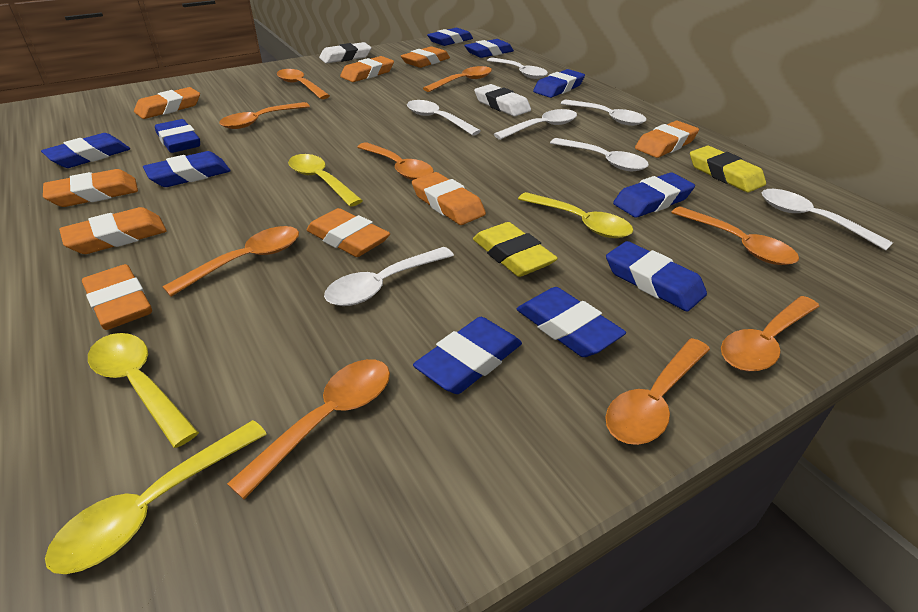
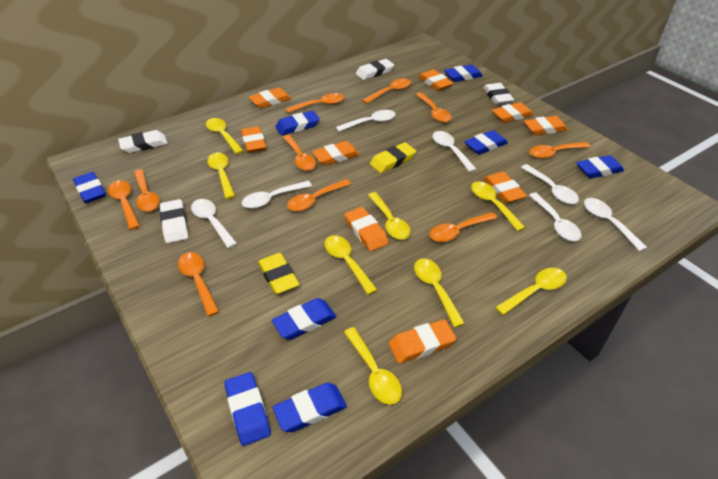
blue eraser: [41,133,130,168] [143,151,231,187] [155,119,200,153] [413,317,522,394] [427,28,473,46] [464,39,514,58] [517,287,626,357] [533,69,585,98] [606,241,707,312] [613,172,695,218] = 10 -> [73,172,106,203] [224,372,271,446] [272,298,337,340] [273,383,347,432] [275,111,320,135] [444,64,483,82] [464,130,508,155] [576,155,624,178] = 8
orange spoon: [162,226,299,297] [219,102,310,129] [227,359,390,499] [277,69,330,99] [357,142,434,180] [423,66,492,92] [605,338,710,445] [671,206,799,265] [721,296,820,371] = 9 -> [108,180,140,230] [134,169,160,212] [178,252,219,317] [283,135,316,171] [285,93,344,113] [287,179,351,212] [362,78,411,104] [415,92,452,123] [429,212,497,242] [529,142,591,159] = 10
white eraser: [319,42,372,63] [474,84,531,116] = 2 -> [118,130,168,153] [160,199,188,243] [356,59,394,80] [483,83,514,105] = 4
yellow spoon: [45,420,267,574] [88,333,199,448] [288,154,363,207] [518,192,633,238] = 4 -> [206,118,244,154] [207,153,235,199] [325,235,377,295] [344,327,402,404] [368,192,411,240] [414,258,465,327] [471,181,526,231] [495,268,567,315] = 8

